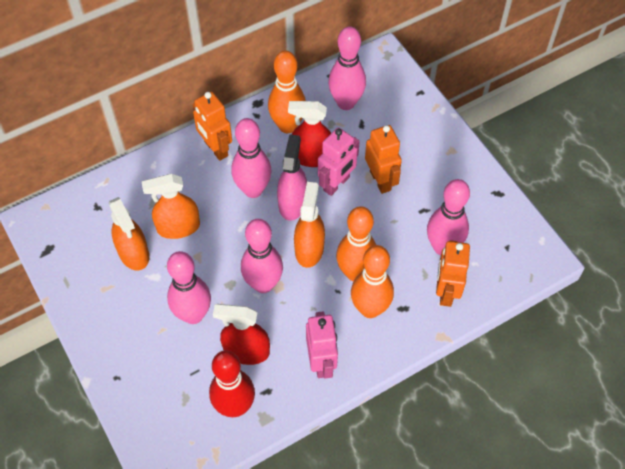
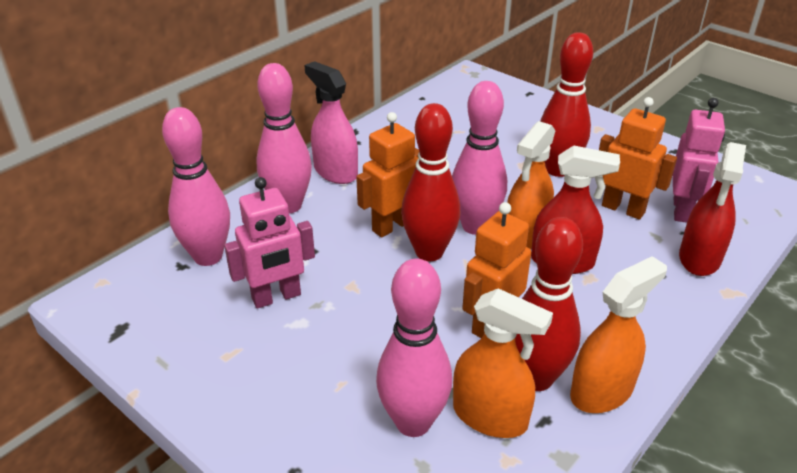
orange bowling pin: [268,50,306,133] [336,206,376,281] [351,245,394,318] = 3 -> none = 0
pink bowling pin: [167,251,211,324] [231,118,272,198] [241,219,283,293] [328,26,366,110] [427,179,470,255] = 5 -> [162,107,230,266] [256,63,312,214] [376,258,452,437] [452,81,507,235] = 4
red bowling pin: [209,350,255,417] = 1 -> [401,103,460,261] [515,217,583,391] [540,32,593,177] = 3

